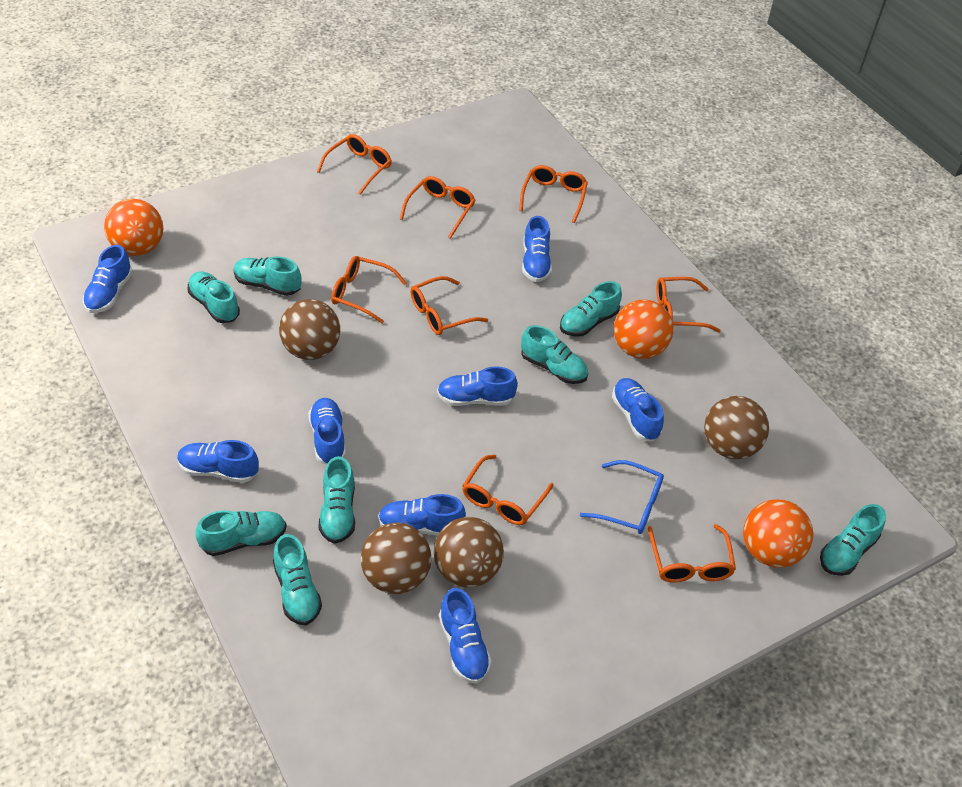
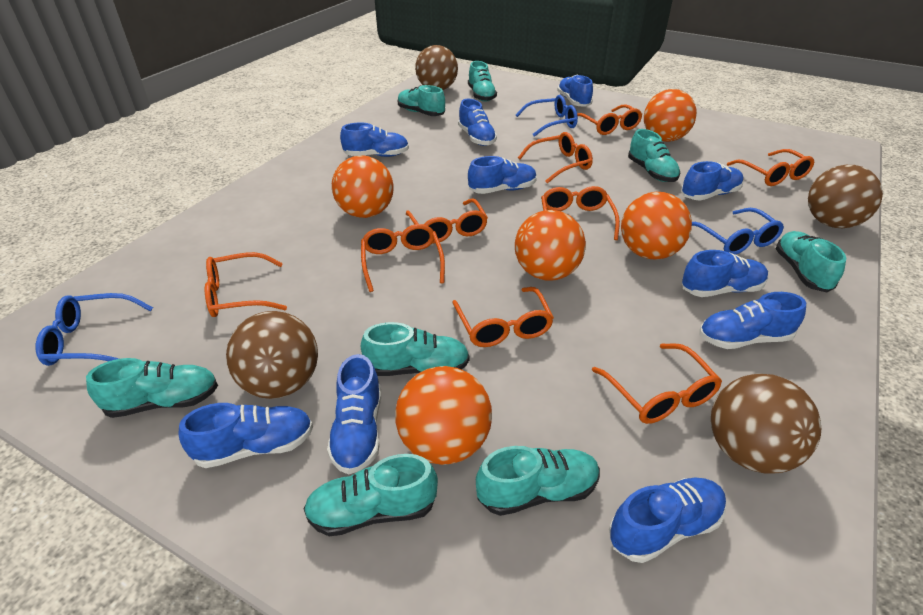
blue glasses: [580,460,664,534] = 1 -> [36,293,153,366] [516,95,578,137] [692,208,784,255] = 3
blue shoe: [83,245,133,313] [177,440,259,483] [308,398,346,465] [378,494,466,536] [437,366,518,406] [439,588,492,684] [522,216,552,282] [612,378,664,441] = 8 -> [179,403,313,468] [327,354,381,475] [340,123,409,157] [458,98,497,146] [468,156,537,194] [557,75,593,107] [609,478,726,563] [681,161,743,201] [682,250,768,297] [699,292,806,349] = 10
orange ball: [104,199,163,256] [614,299,673,359] [743,499,813,568] = 3 -> [332,155,394,218] [395,366,492,465] [515,210,586,281] [621,192,692,260] [644,89,697,142] = 5
orange glasses: [317,134,392,195] [331,256,407,324] [400,176,475,239] [410,276,488,335] [462,454,554,525] [519,165,588,223] [648,524,736,583] [657,277,721,333] = 8 -> [205,252,287,317] [361,224,445,292] [406,198,488,244] [452,287,554,347] [518,132,593,183] [541,186,620,240] [577,104,642,135] [592,343,722,424] [727,149,814,186] = 9

